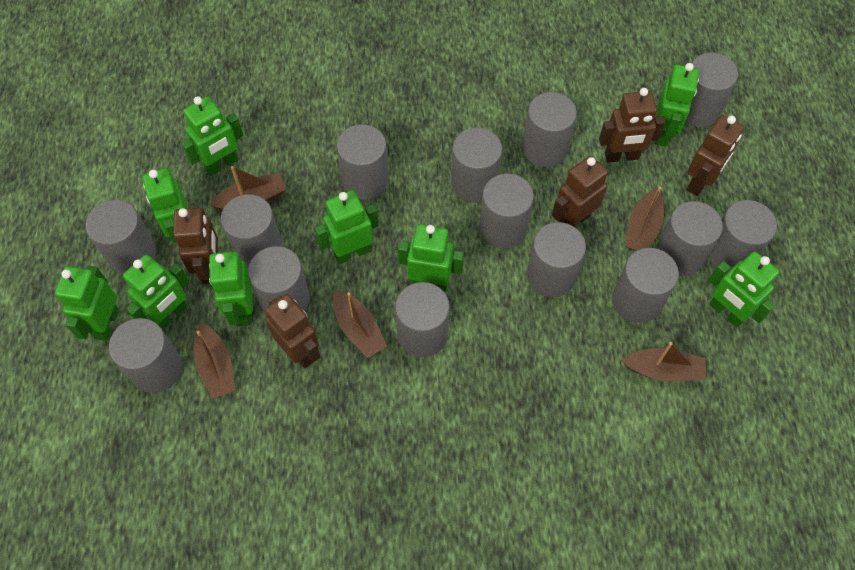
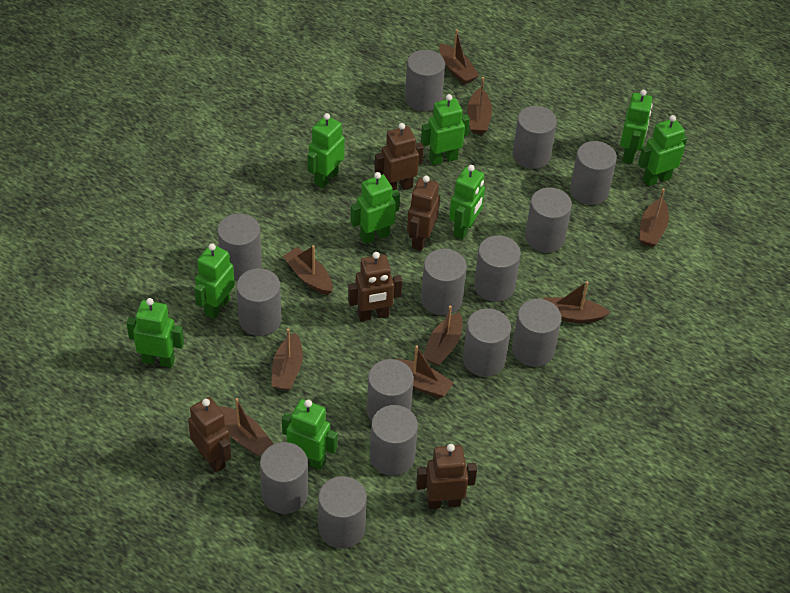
brown boat: [193,322,235,399] [209,166,286,210] [333,289,387,358] [621,342,706,381] [625,187,664,251] = 5 -> [218,398,274,456] [271,328,303,391] [283,245,333,295] [395,345,454,398] [423,306,463,366] [439,29,479,85] [467,77,492,134] [544,281,611,323] [639,189,669,247] = 9

